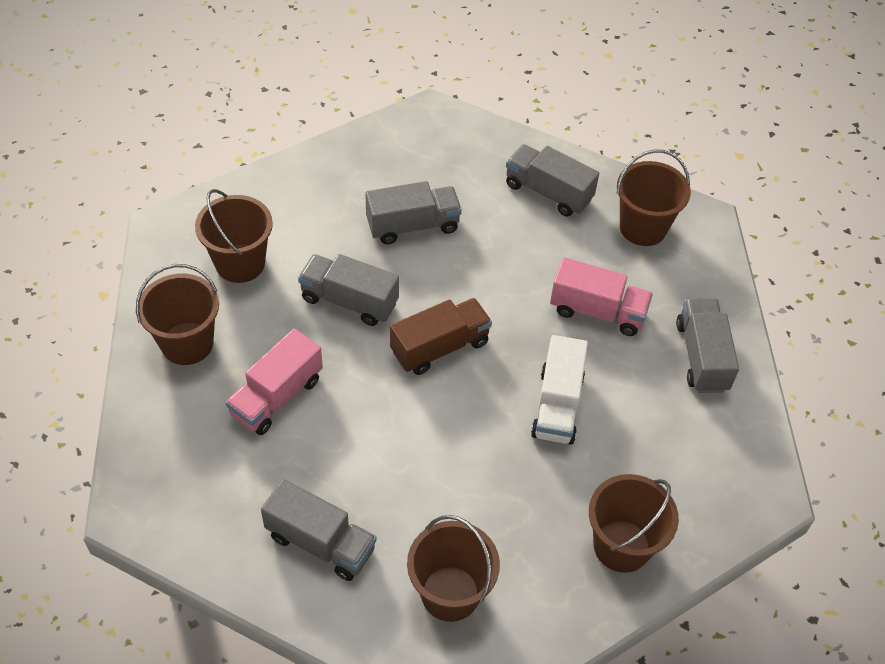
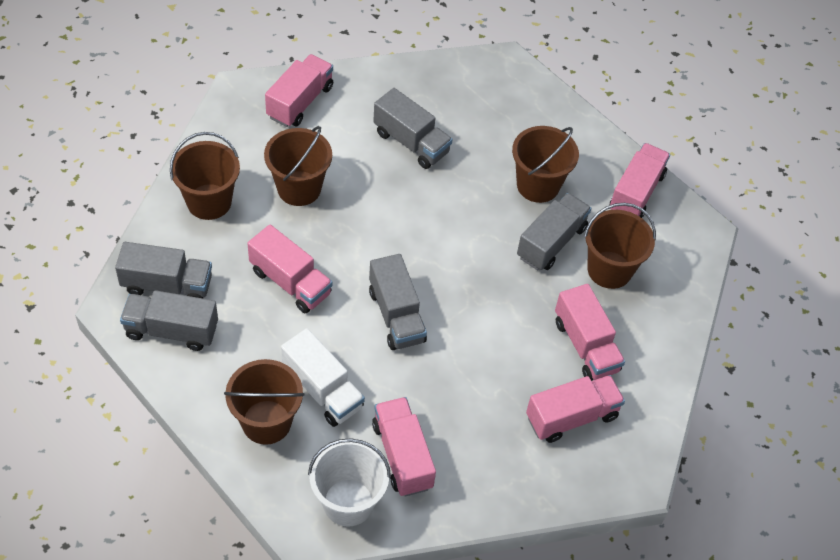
brown truck: [390,298,492,375] = 1 -> none = 0
pink truck: [226,329,323,435] [550,257,653,336] = 2 -> [247,225,333,313] [265,54,333,127] [372,397,436,497] [526,375,625,443] [555,284,625,381] [610,143,670,218] = 6
white bucket: none = 0 -> [308,438,391,526] = 1

